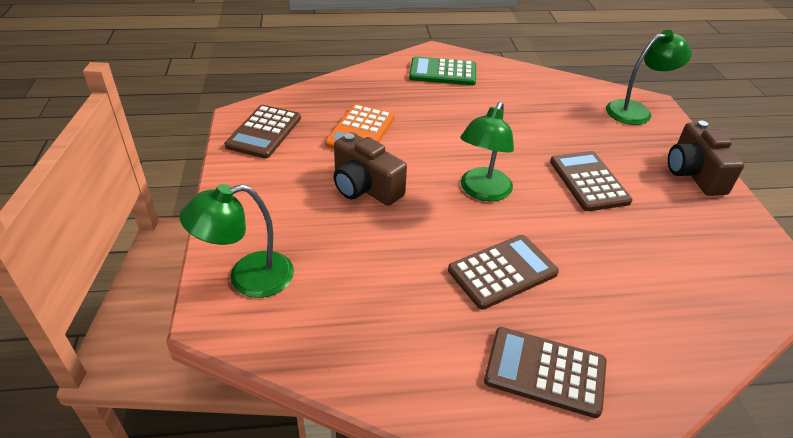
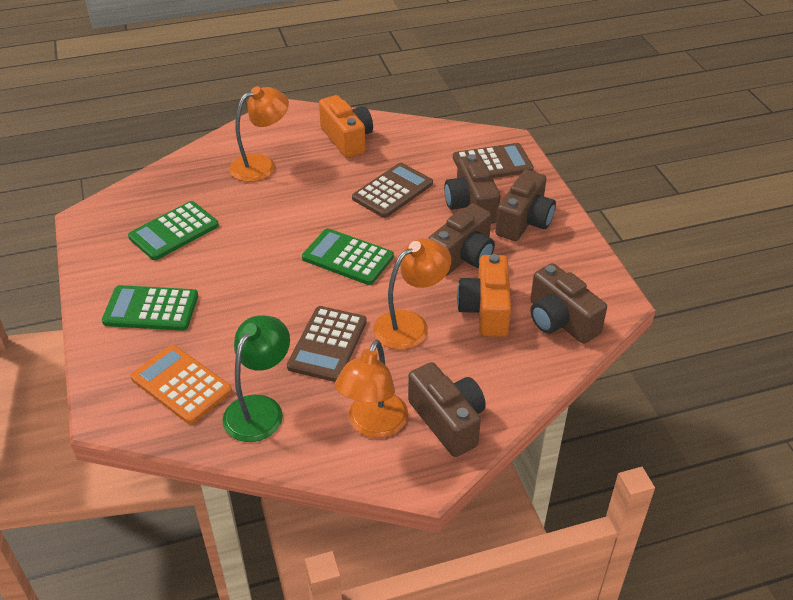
brown calculator: [224,105,301,158] [448,235,559,310] [484,327,607,418] [550,151,632,211] = 4 -> [287,306,367,382] [352,163,433,218] [453,143,533,178] = 3
brown camera: [333,132,407,206] [668,121,744,196] = 2 -> [408,362,486,457] [428,204,495,276] [444,154,500,224] [495,170,556,241] [530,263,607,344] = 5
green calculator: [409,56,476,85] = 1 -> [102,285,198,331] [128,201,219,260] [302,228,394,285] = 3
green lamp: [180,184,294,298] [460,102,514,202] [606,30,692,125] = 3 -> [222,316,290,442] = 1
orange camera: none = 0 -> [319,95,373,158] [457,254,511,337] = 2
orange lamp: none = 0 -> [229,86,289,182] [335,340,408,438] [373,238,451,350] = 3

